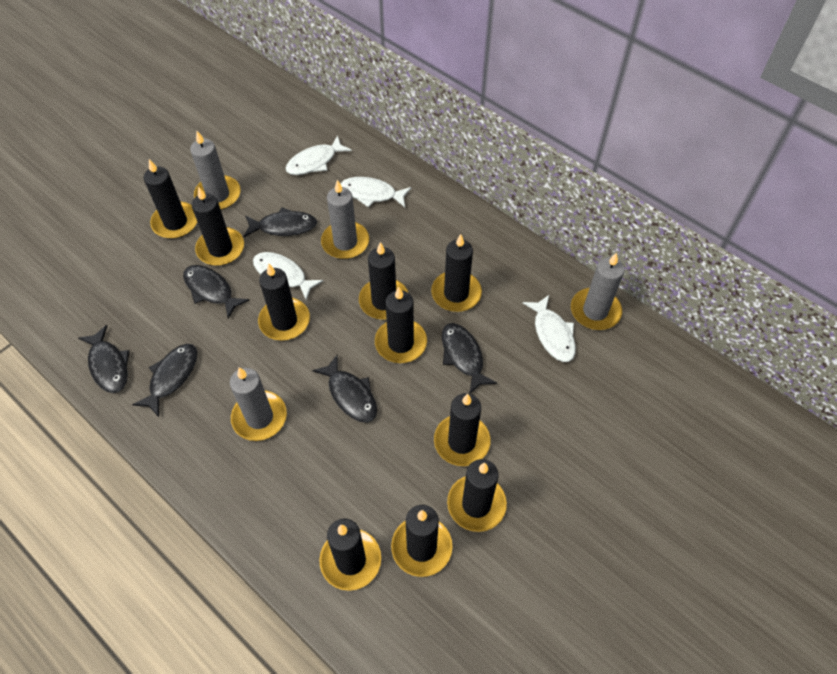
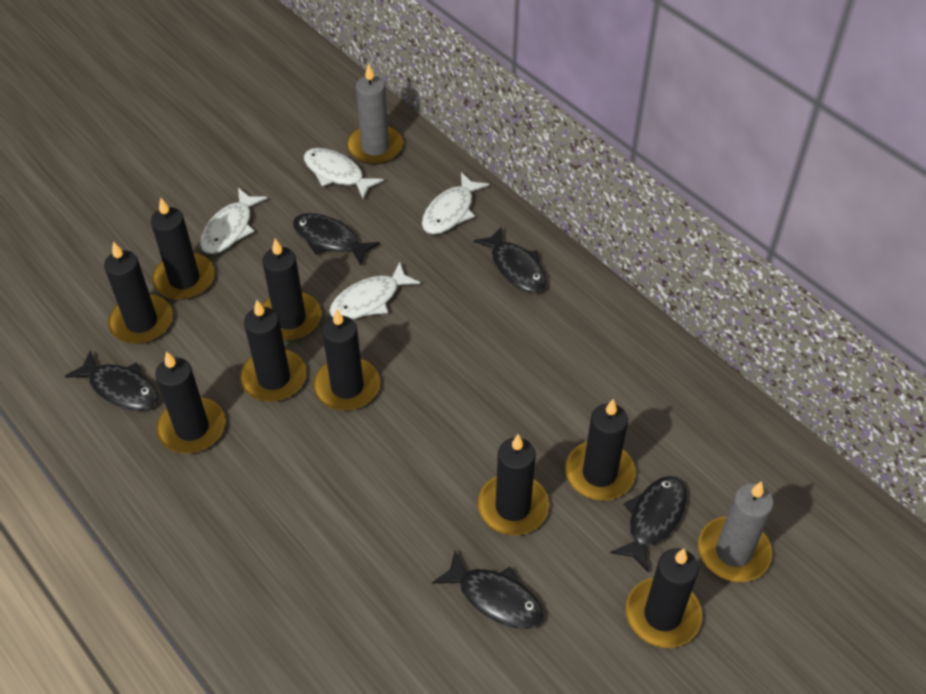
black candle: [144,159,197,239] [192,186,244,266] [258,263,310,341] [319,519,381,591] [359,242,408,320] [375,287,427,363] [391,505,452,577] [431,234,482,312] [434,393,491,466] [447,459,507,532] = 10 -> [104,242,173,344] [151,198,215,300] [155,351,225,453] [240,300,306,402] [262,239,321,341] [313,308,380,411] [478,434,549,535] [565,399,636,501] [625,548,702,648] = 9
black fish: [78,325,130,393] [132,344,197,417] [183,265,250,319] [244,207,317,237] [312,355,377,423] [442,323,497,394] = 6 -> [65,351,158,411] [293,213,380,266] [432,551,544,629] [473,226,547,293] [611,476,687,572] = 5
grey candle: [190,131,241,210] [230,367,287,441] [321,180,369,259] [571,252,625,330] = 4 -> [347,63,403,165] [698,481,774,582] = 2

